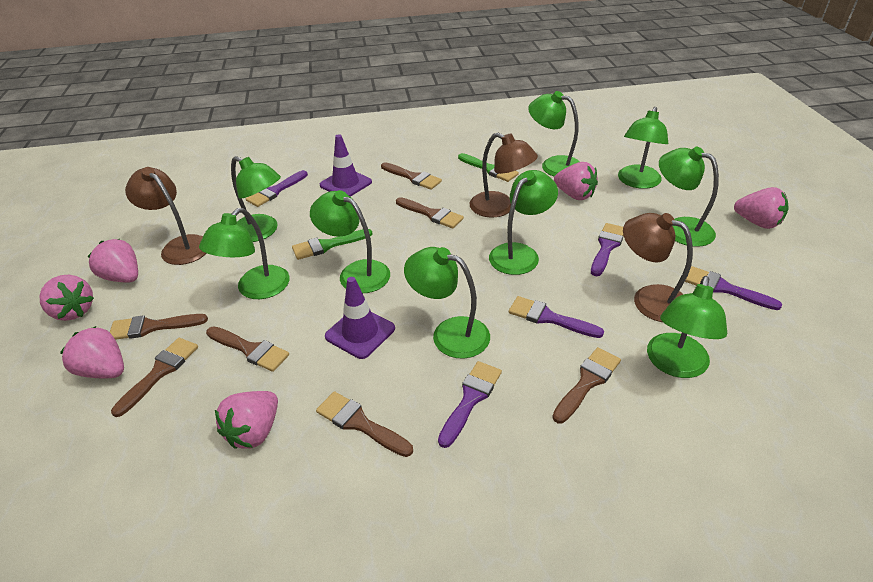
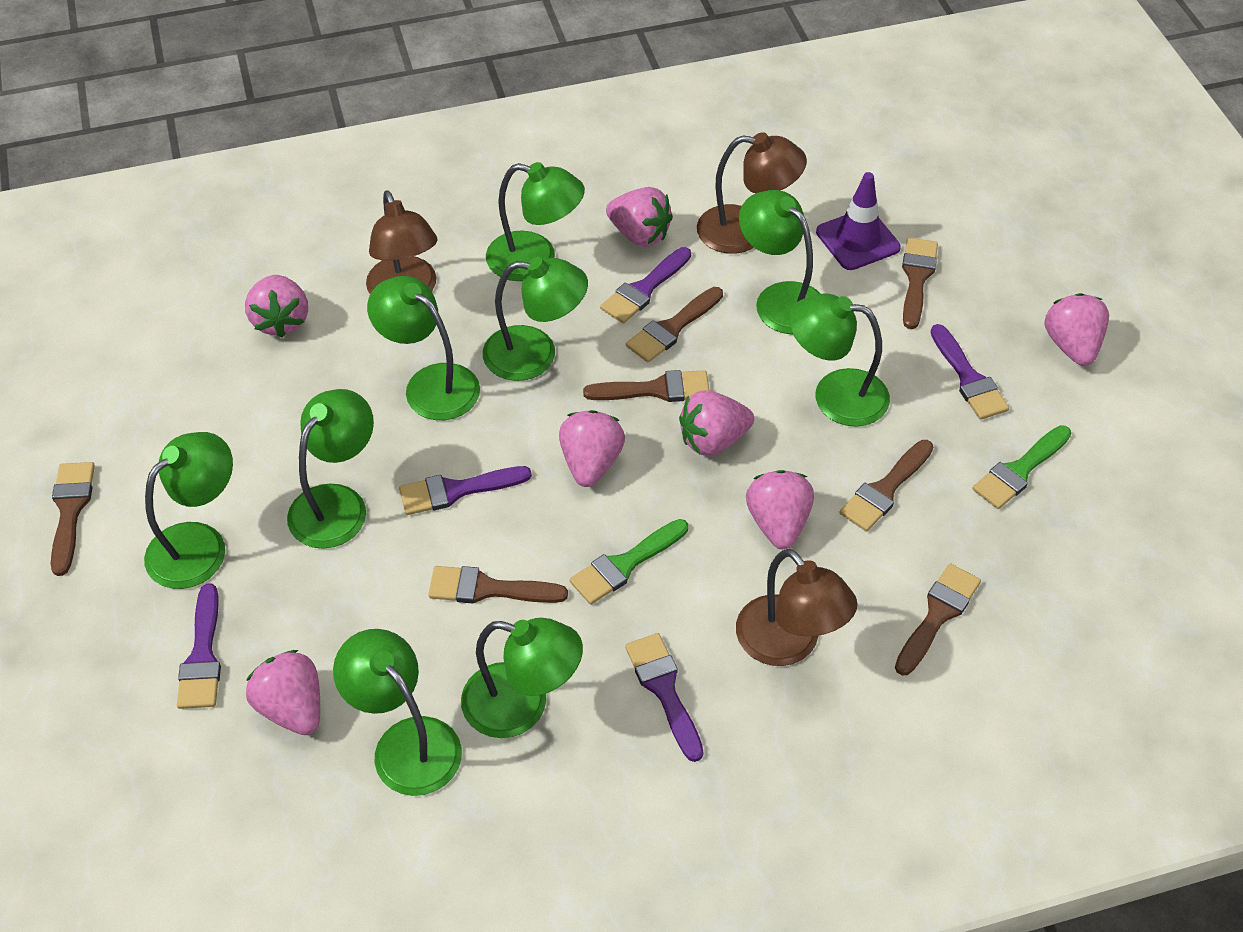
pink strawberry: [39,275,94,321] [60,326,124,378] [87,239,138,283] [215,391,278,449] [554,162,598,200] [734,187,789,229] = 6 -> [245,275,308,338] [246,650,320,735] [559,410,625,487] [606,187,673,247] [679,390,754,456] [746,470,814,550] [1044,293,1109,366] = 7
purple traffic cone: [320,134,372,197] [325,277,395,359] = 2 -> [816,172,901,270] = 1

